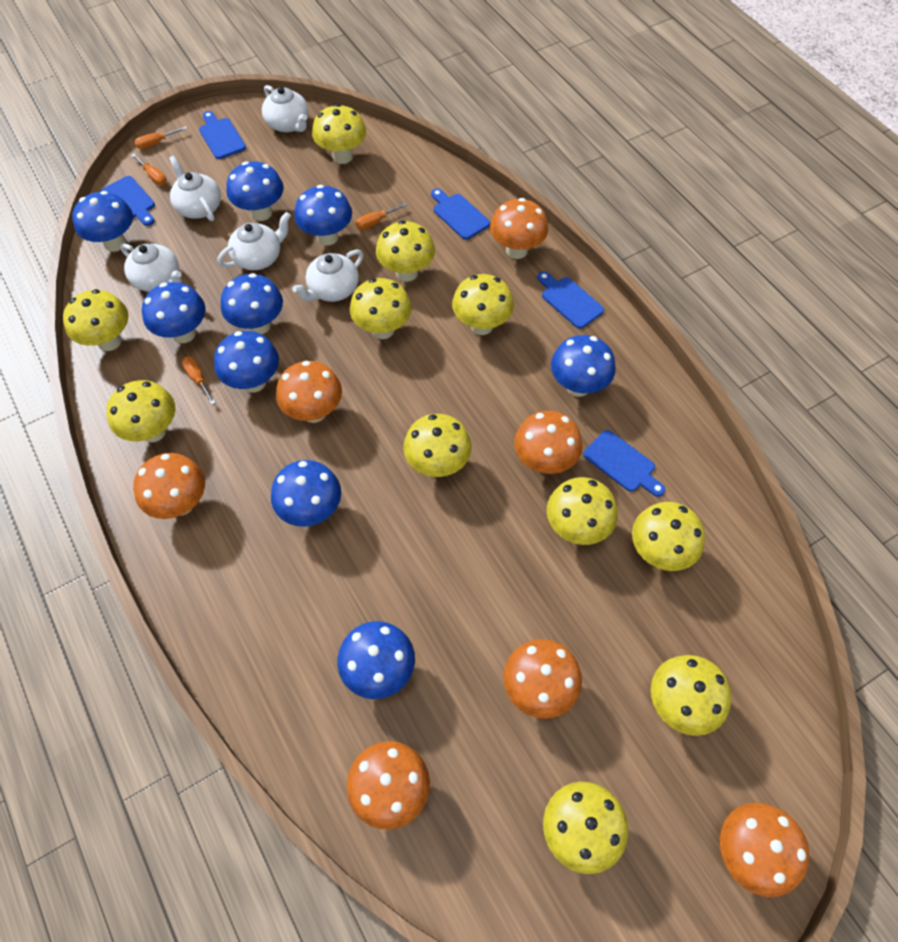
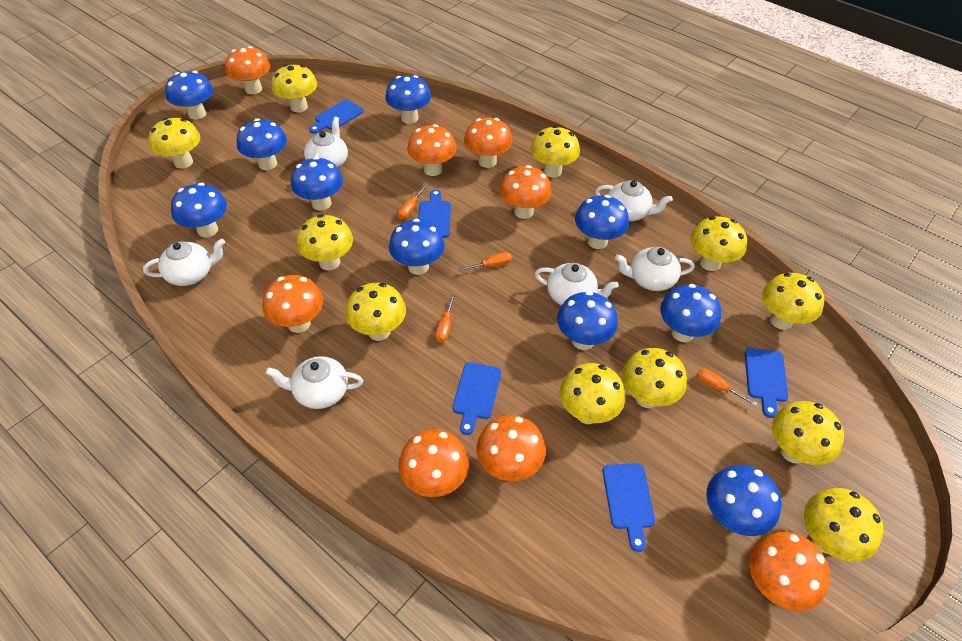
blue mushroom: [72,191,133,252] [142,282,205,343] [214,331,279,392] [221,273,283,334] [226,161,284,221] [271,460,341,527] [294,185,352,246] [337,621,415,699] [551,335,616,397] = 9 -> [165,71,213,120] [171,183,227,237] [237,118,287,170] [291,157,343,210] [385,75,431,124] [389,219,445,275] [557,291,618,350] [575,195,629,249] [660,284,721,342] [707,465,781,536] = 10
orange mushroom: [133,453,205,519] [276,361,342,423] [347,741,430,830] [490,198,548,259] [503,639,582,719] [514,411,582,474] [720,802,810,897] = 7 -> [225,46,270,94] [262,275,323,333] [399,429,469,497] [407,124,457,176] [464,118,512,168] [477,415,546,481] [500,165,552,219] [749,532,830,611] = 8
white teapot: [120,243,182,292] [169,156,221,221] [217,212,291,270] [262,85,309,132] [292,250,363,302] = 5 -> [143,239,225,286] [265,356,363,409] [304,117,348,167] [535,263,619,306] [595,180,673,221] [615,247,695,291] = 6

